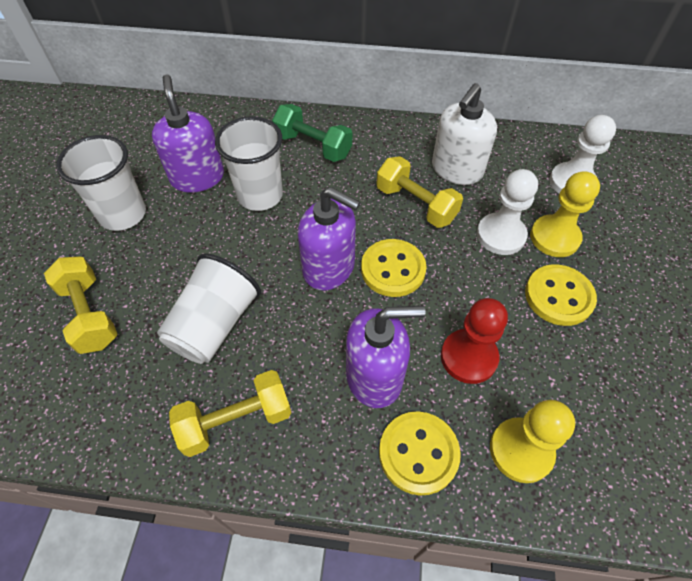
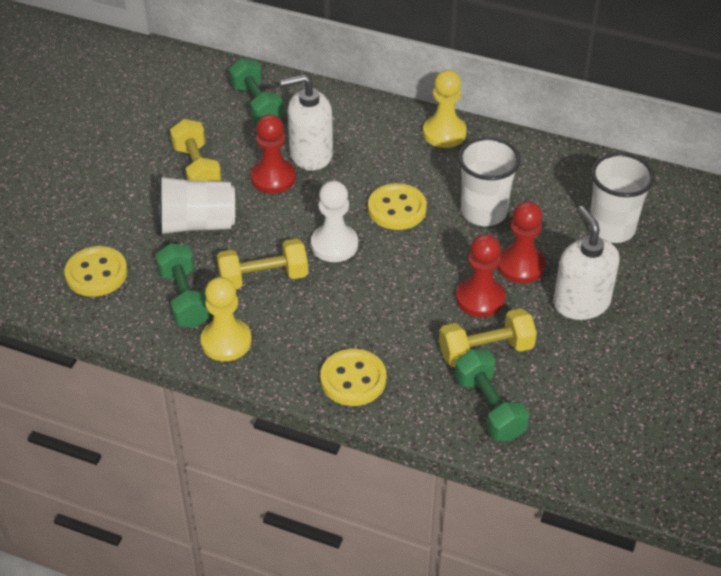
green dumbbell: [272,104,352,162] = 1 -> [155,243,211,328] [229,58,284,124] [454,349,529,441] = 3
purple soap dispenser: [152,74,224,193] [298,187,360,291] [346,305,426,408] = 3 -> none = 0
red pawn: [441,298,508,384] = 1 -> [251,114,296,194] [456,234,505,317] [498,201,546,284] = 3
white pawn: [477,169,538,255] [549,115,616,194] = 2 -> [311,181,358,262] = 1
white soap dispenser: [432,83,497,185] = 1 -> [280,74,333,171] [553,206,620,320] = 2

